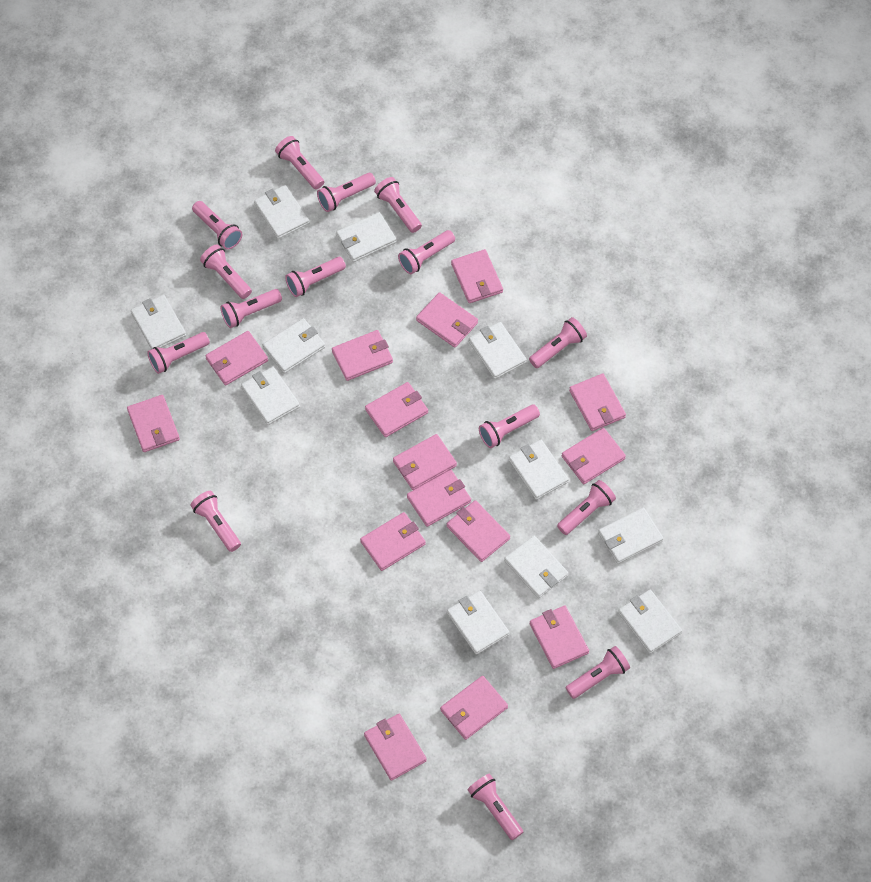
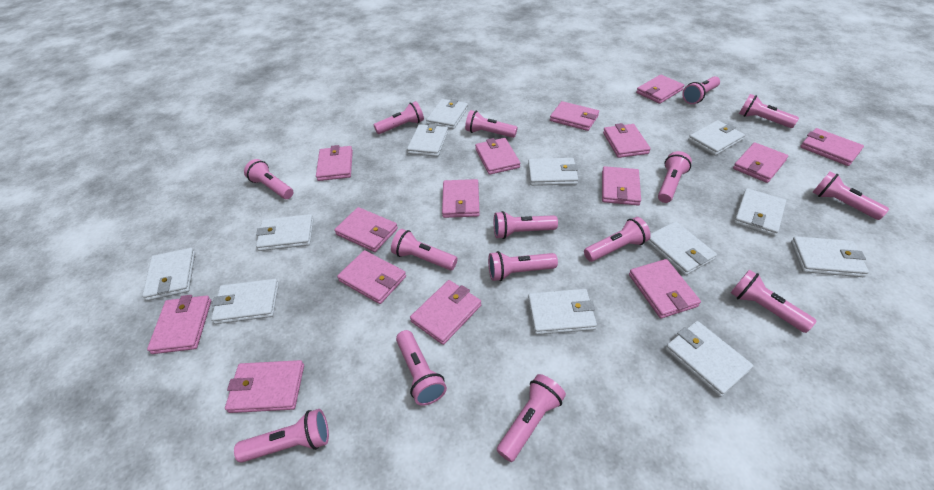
white wallet: [131,295,186,349] [241,367,300,425] [254,185,309,239] [263,318,325,373] [336,212,397,262] [447,591,509,655] [469,322,527,379] [504,536,568,598] [509,440,569,500] [598,507,664,564] [618,590,682,654] = 11 -> [142,248,195,301] [211,279,279,324] [256,214,314,251] [407,124,448,157] [426,99,468,129] [528,158,578,186] [528,289,597,335] [646,221,717,275] [665,321,754,397] [688,120,745,156] [734,188,786,237] [791,236,869,277] = 12

